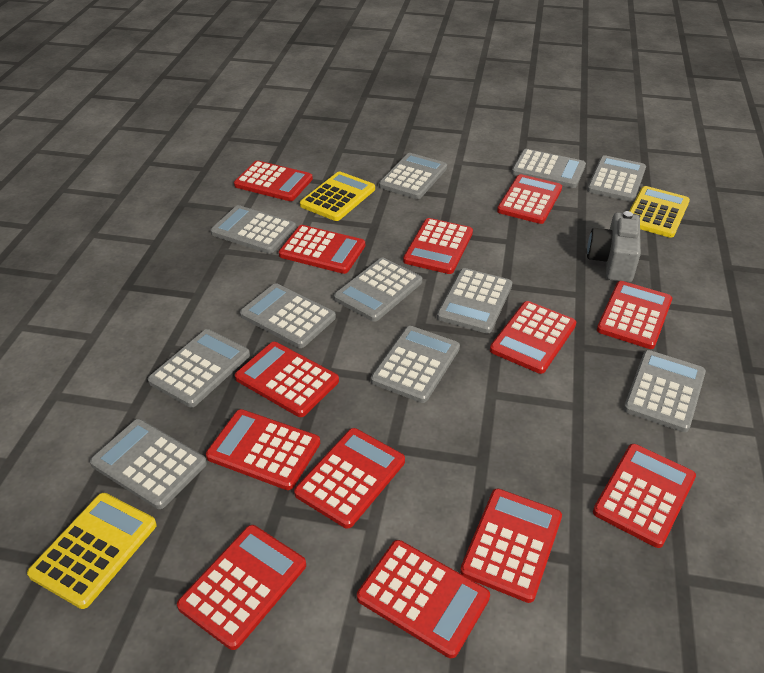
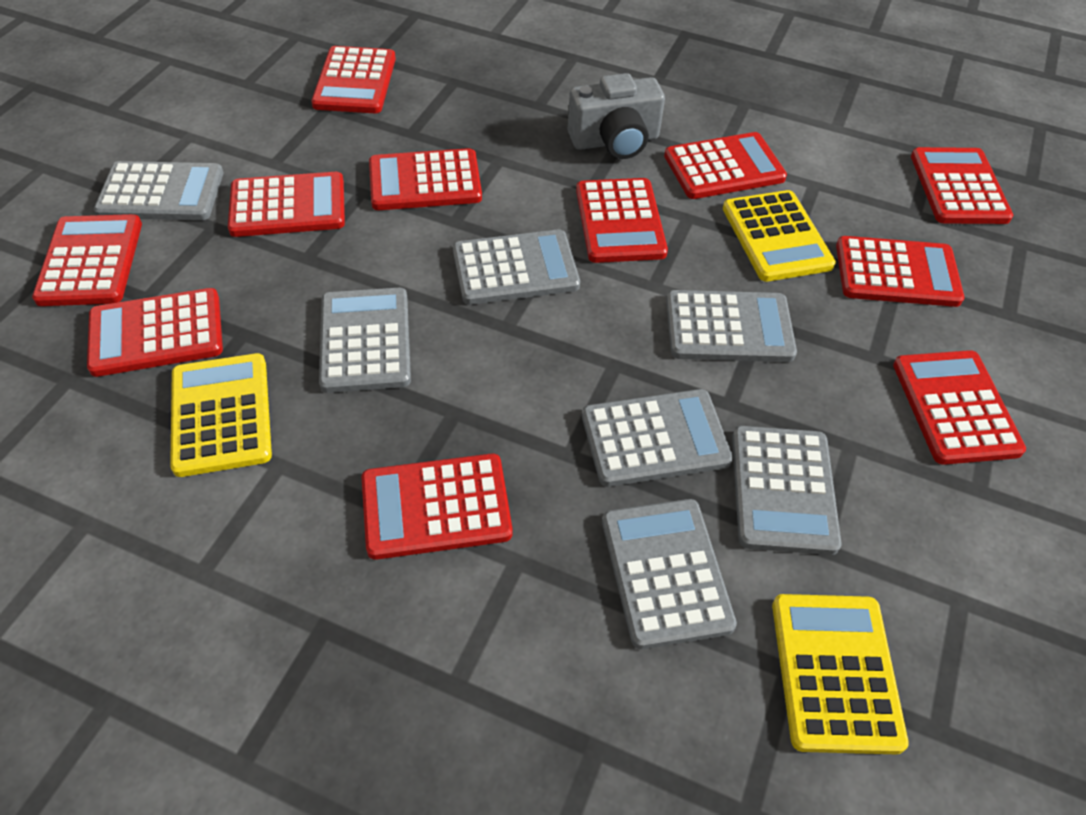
grey calculator: [90,419,207,509] [148,329,250,407] [210,205,296,254] [240,283,336,348] [334,258,422,322] [371,326,460,403] [379,153,447,199] [437,268,512,333] [512,149,586,188] [587,155,646,202] [624,350,706,432] = 11 -> [94,161,223,220] [319,288,411,393] [453,229,580,305] [582,389,733,487] [602,499,737,649] [666,290,797,362] [732,426,842,555] = 7
red calculator: [177,525,306,650] [206,409,320,490] [234,160,313,201] [235,342,339,417] [279,225,365,274] [294,428,405,528] [357,540,490,658] [403,218,473,274] [460,488,562,603] [490,301,576,374] [497,174,562,224] [593,444,696,548] [597,281,672,349] = 13 -> [32,214,142,306] [87,288,223,377] [228,172,345,237] [311,46,396,113] [362,454,513,560] [369,148,482,210] [576,178,668,263] [664,132,787,199] [836,236,964,307] [893,350,1026,465] [911,147,1013,224] = 11

